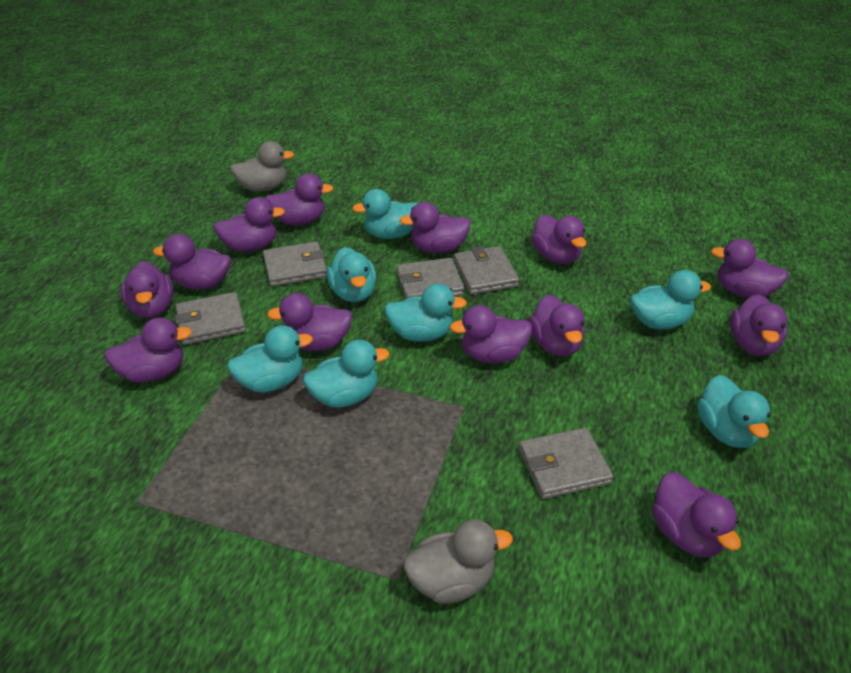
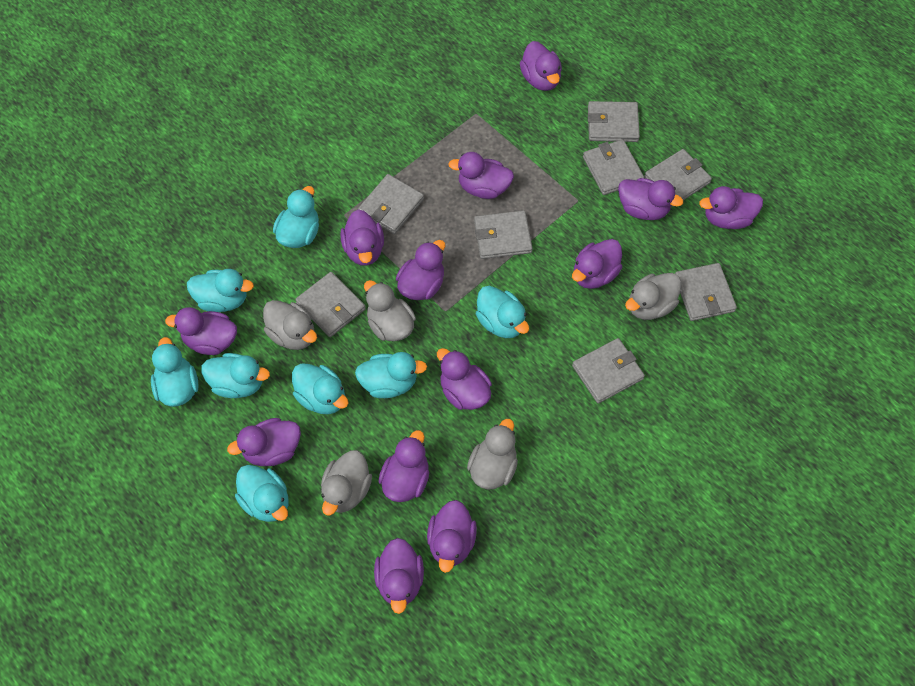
grey duck: [230,141,294,192] [403,519,513,604] = 2 -> [263,300,317,350] [321,450,372,515] [364,280,416,341] [467,419,518,490] [625,273,681,320] = 5
grey wallet: [175,292,246,345] [263,241,327,287] [396,258,464,299] [454,246,519,295] [519,427,613,499] = 5 -> [295,272,366,337] [358,174,424,234] [474,210,533,259] [572,338,645,403] [583,139,644,195] [588,101,640,142] [644,149,712,207] [675,263,737,321] = 8
turquoise duck: [227,325,313,392] [303,340,389,408] [326,247,377,302] [352,189,418,239] [384,283,467,342] [630,270,711,329] [697,375,771,448] = 7 -> [151,337,199,407] [187,269,254,312] [201,353,270,398] [235,465,289,522] [273,186,319,248] [292,363,349,414] [355,352,427,398] [476,286,529,338] = 8

